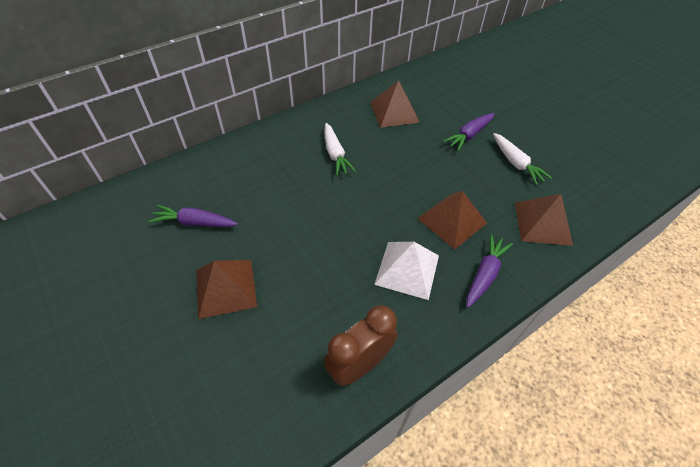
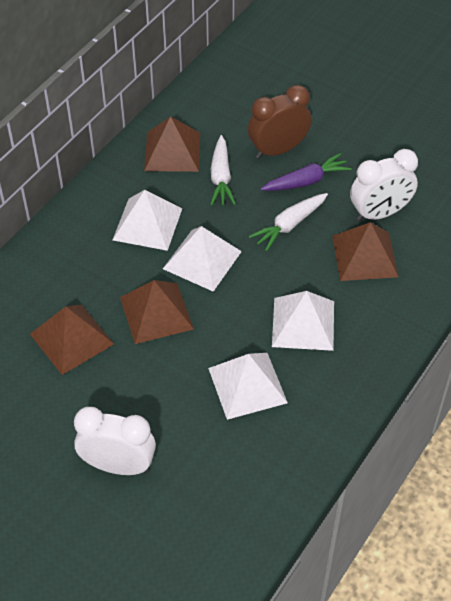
purple carrot: [148,205,238,227] [443,113,495,151] [467,234,513,308] = 3 -> [261,153,352,191] = 1
white clock: none = 0 -> [74,407,156,475] [350,149,418,222] = 2
white pyramid: [374,242,439,300] = 1 -> [113,190,182,251] [163,226,242,292] [208,353,288,420] [272,291,334,351] = 4

